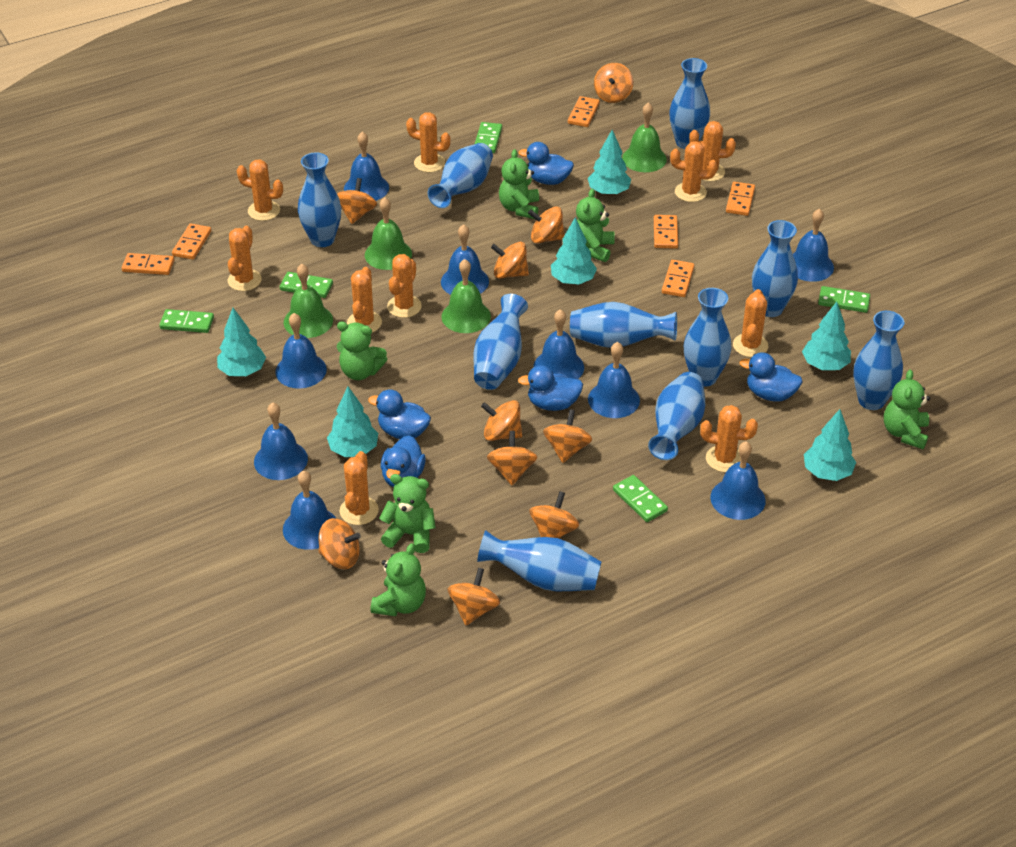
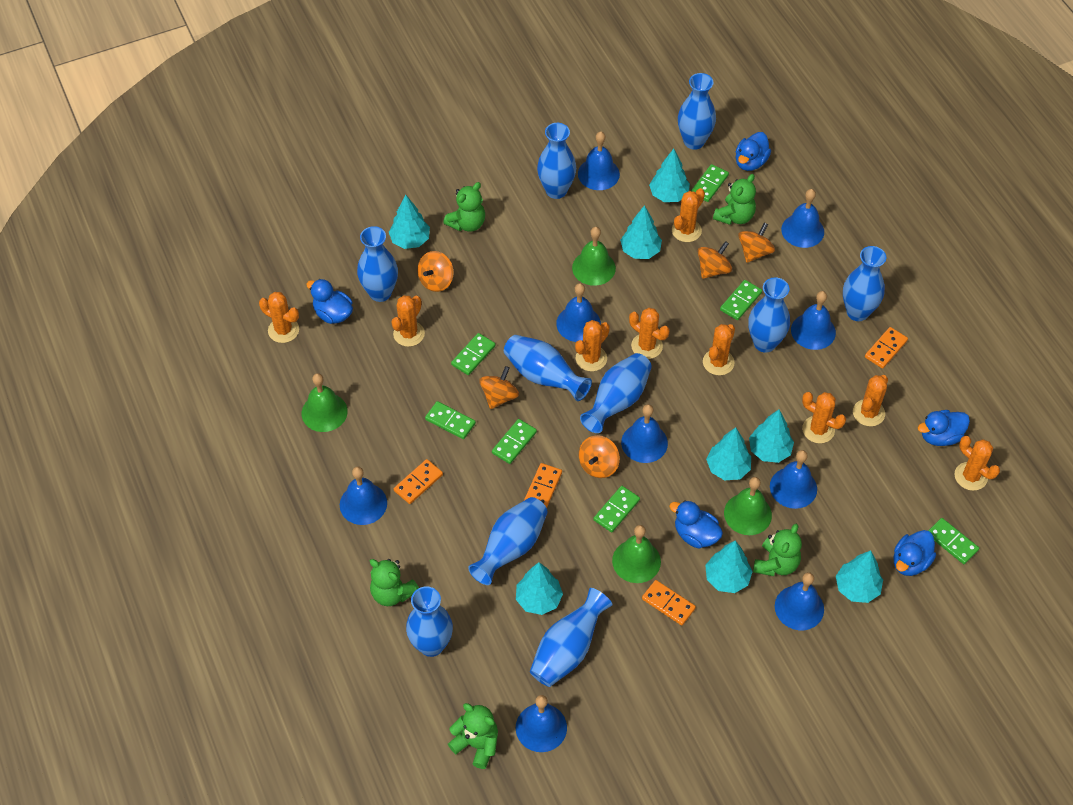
green domino: [159,309,214,333] [280,272,333,298] [475,122,502,153] [613,475,668,522] [818,286,870,313] = 5 -> [425,401,476,439] [451,333,496,375] [492,419,537,464] [593,486,640,532] [691,164,729,202] [720,280,762,320] [928,518,979,564] = 7
green teddy bear: [337,321,387,380] [371,543,426,616] [379,474,436,553] [499,149,539,219] [576,189,615,262] [884,370,930,449] = 6 -> [370,559,419,606] [443,182,485,232] [448,703,498,769] [713,174,756,225] [753,524,802,576] = 5
orange cactus: [228,226,262,291] [237,159,283,221] [340,451,379,525] [347,267,382,333] [387,254,422,318] [406,112,451,172] [670,141,717,202] [689,121,736,181] [700,405,758,472] [733,289,768,357] = 10 -> [259,292,299,343] [392,295,425,347] [575,320,610,371] [629,308,669,359] [672,188,705,242] [703,324,735,375] [802,392,846,443] [853,375,888,426] [955,436,1000,491] = 9
orange domino: [122,253,174,275] [172,224,211,260] [568,96,600,127] [654,215,678,249] [662,260,694,297] [726,182,755,216] = 6 -> [394,459,443,504] [524,463,562,508] [642,580,696,625] [865,327,908,369] = 4
orange spinning top: [318,518,361,569] [337,178,377,224] [447,568,500,625] [481,400,522,441] [487,431,537,485] [491,242,529,279] [528,206,565,243] [529,491,580,538] [543,409,592,463] [594,63,633,103] = 10 -> [418,251,454,292] [479,366,519,409] [579,435,620,478] [698,241,732,279] [738,222,775,263] = 5
turquoise tree: [217,308,266,376] [327,387,378,457] [551,217,597,284] [588,130,631,195] [802,302,851,370] [804,409,856,481] = 6 -> [389,195,430,249] [516,562,563,615] [620,205,662,259] [649,149,690,202] [705,540,753,593] [706,427,751,480] [749,410,794,463] [836,550,883,603] = 8

